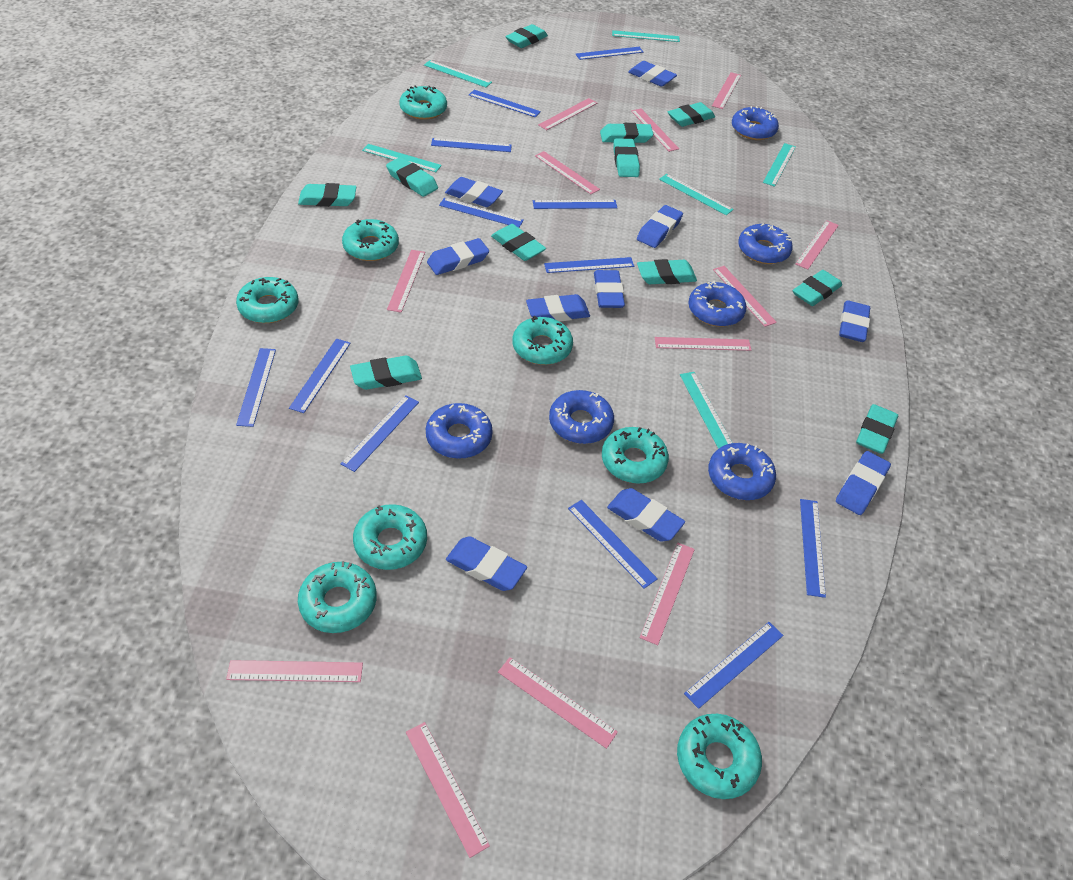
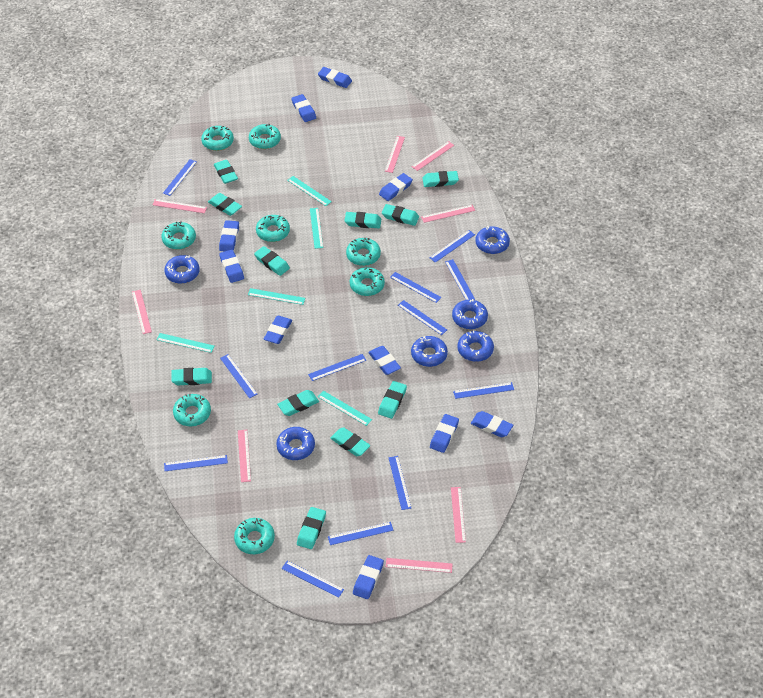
pink ruler: [226,660,363,682] [387,250,425,313] [406,722,490,858] [498,657,618,749] [535,151,600,194] [538,98,597,130] [631,109,679,152] [640,543,695,645] [654,337,751,351] [712,72,741,109] [713,266,777,327] [796,220,839,270] = 12 -> [132,290,152,334] [153,199,207,213] [238,430,251,482] [385,136,405,173] [386,558,453,573] [412,141,454,171] [421,205,475,223] [451,487,466,543] = 8
turquoise ruler: [362,144,442,172] [424,60,492,87] [612,30,680,42] [659,174,734,215] [680,372,732,449] [763,143,796,187] = 6 -> [156,333,215,353] [248,288,305,305] [287,176,332,206] [310,208,323,249] [318,391,372,426] = 5

